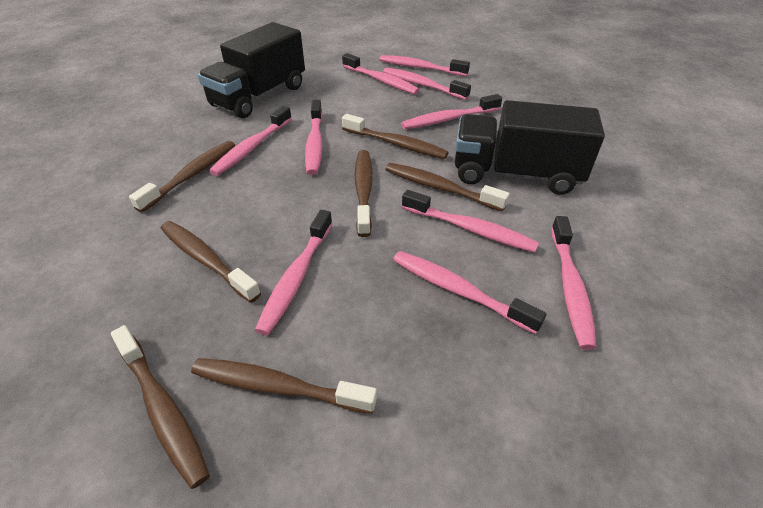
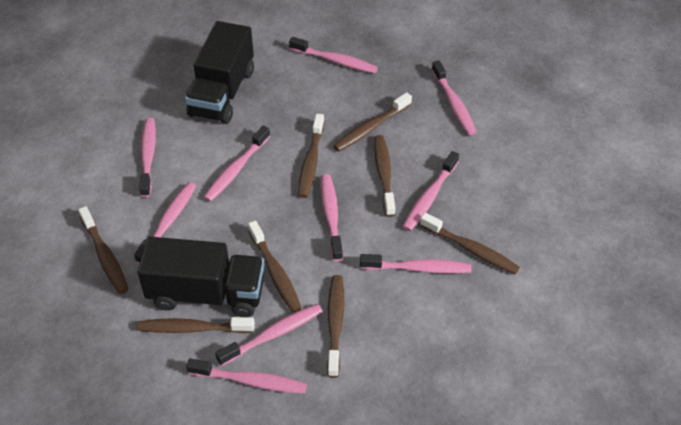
brown toothbrush: [111,325,210,489] [129,141,235,213] [161,221,261,303] [191,358,377,414] [342,114,449,159] [355,150,373,237] [385,163,510,212] = 7 -> [78,206,129,294] [137,317,255,333] [248,221,302,313] [298,114,324,198] [327,275,344,378] [333,92,412,151] [374,135,395,217] [420,213,520,274] = 8

